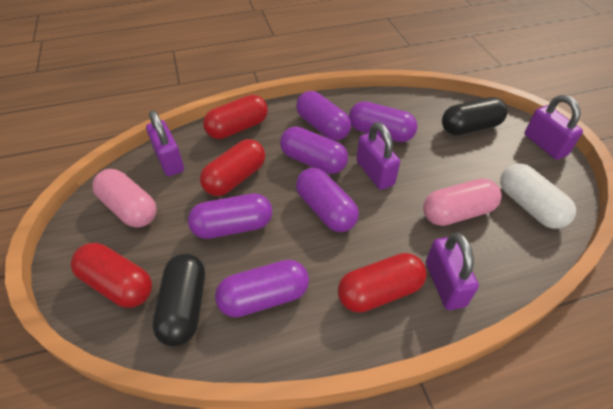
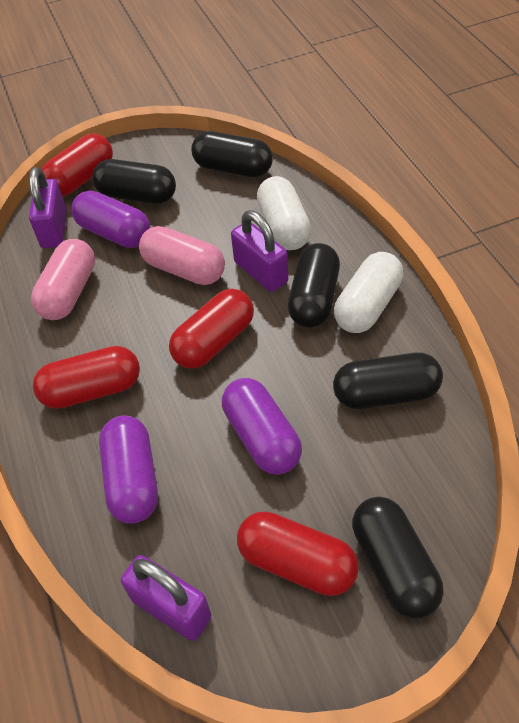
black capsule: [152,253,205,347] [442,97,508,135] = 2 -> [92,159,176,204] [191,131,273,177] [288,243,340,328] [333,352,443,409] [352,497,444,619] = 5
purple capsule: [188,193,272,239] [215,260,309,317] [280,126,348,174] [296,91,351,140] [296,168,359,232] [349,101,417,142] = 6 -> [71,190,150,248] [99,415,158,523] [222,378,302,475] = 3
purple padlock: [146,110,184,176] [356,122,400,190] [426,232,479,310] [524,95,583,160] = 4 -> [29,167,67,248] [121,555,211,641] [231,210,288,292] = 3
white capsule: [500,164,576,229] = 1 -> [257,176,311,250] [334,252,403,333] = 2

